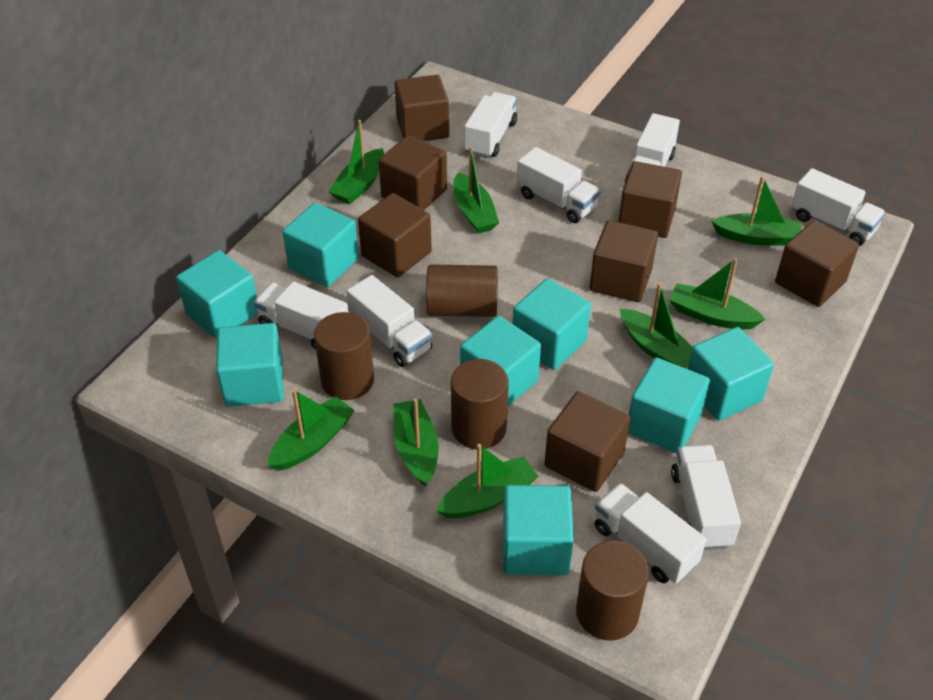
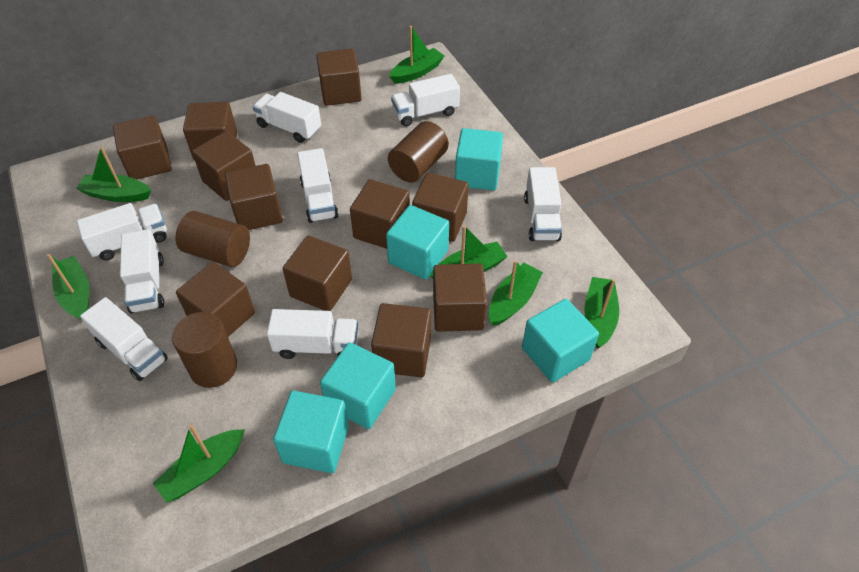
brown cube: [358,193,432,278] [379,135,447,210] [395,75,449,141] [545,391,630,492] [590,220,658,302] [618,161,682,238] [775,220,859,307] = 7 -> [113,115,172,180] [176,262,255,337] [183,102,237,160] [192,131,256,201] [225,164,283,230] [283,236,352,311] [316,48,362,106] [350,179,410,249] [371,303,431,377] [412,173,469,242] [433,264,487,332] = 11
brown cylinder: [314,312,374,400] [426,264,498,317] [451,359,509,449] [576,541,649,641] = 4 -> [172,312,237,388] [176,211,250,267] [388,121,449,183] = 3
green boat: [268,390,355,471] [328,120,384,204] [393,399,439,487] [437,444,539,518] [453,146,499,233] [620,283,692,368] [669,258,765,330] [712,176,801,246] = 8 -> [47,254,90,319] [76,147,151,202] [153,425,245,503] [389,26,444,84] [430,225,508,278] [489,260,543,326] [584,277,619,349] = 7
turquoise cube: [176,250,258,339] [216,323,284,407] [283,203,359,287] [460,316,541,406] [503,485,574,575] [513,278,591,370] [628,357,710,453] [687,327,774,421] = 8 -> [273,391,349,473] [320,342,396,429] [386,205,449,280] [455,128,503,191] [522,299,599,383] = 5

